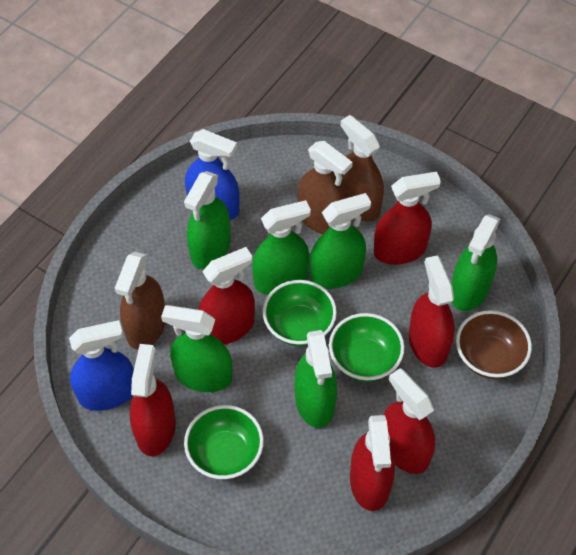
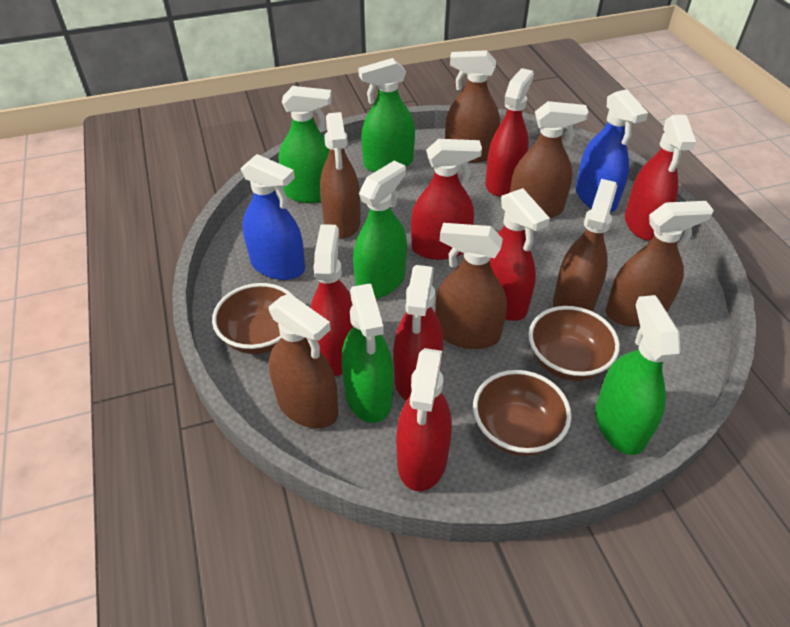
brown bowl: [456,310,532,379] = 1 -> [212,283,294,354] [473,370,571,456] [529,306,620,381] = 3
brown spray bottle: [115,252,166,350] [298,141,353,234] [341,115,384,222] = 3 -> [269,293,338,429] [320,112,361,238] [435,223,507,349] [445,50,500,163] [510,101,588,218] [553,179,617,312] [606,201,714,327] = 7
green bowl: [184,405,264,479] [263,280,337,346] [329,313,405,382] = 3 -> none = 0
green spray bottle: [161,305,232,392] [184,171,231,269] [252,200,311,295] [295,330,337,428] [310,193,371,289] [451,214,500,311] = 6 -> [279,86,332,203] [341,284,394,423] [353,160,407,299] [358,58,415,172] [595,295,681,455] = 5
red spray bottle: [130,344,176,456] [198,247,255,345] [350,415,395,511] [374,172,441,265] [383,368,435,474] [409,255,455,368] = 6 -> [310,224,353,376] [393,265,443,400] [396,348,452,491] [411,139,482,260] [485,68,534,196] [490,188,550,321] [625,115,696,241] = 7

